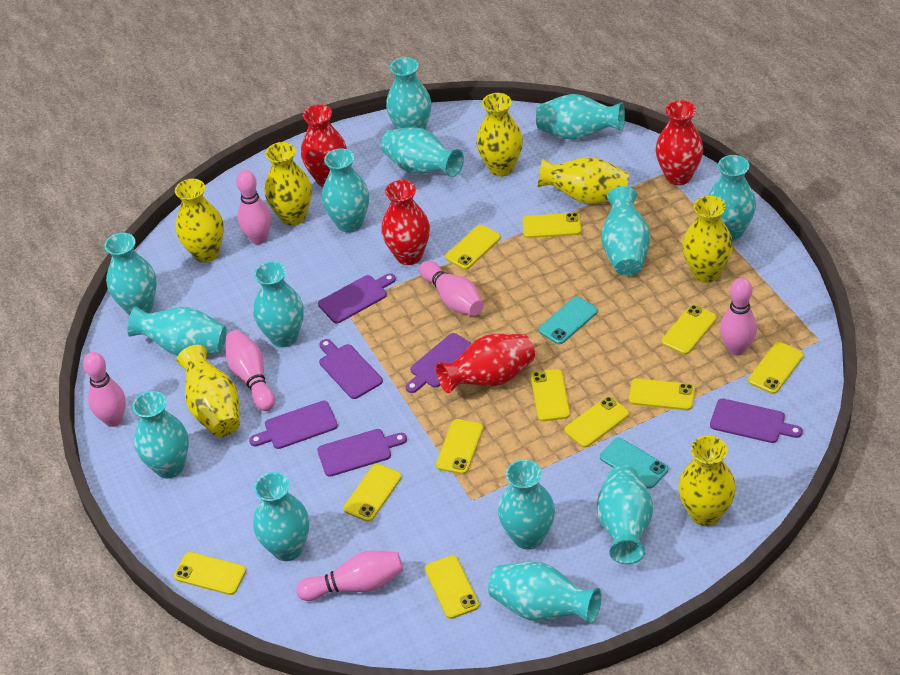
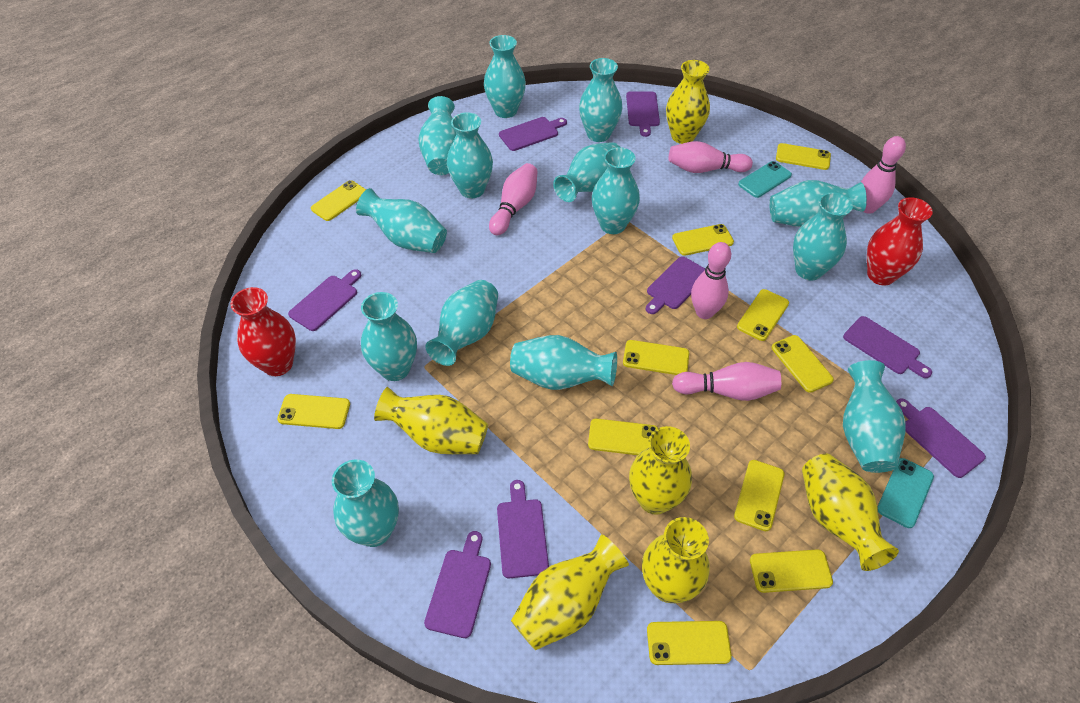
pink bowling pin: [83,352,126,427] [226,330,275,411] [236,170,271,245] [296,551,403,601] [419,261,484,316] [720,278,757,355] = 6 -> [489,163,538,235] [669,141,753,173] [672,362,781,401] [691,242,731,319] [861,136,906,214] = 5
purple cutting board: [249,401,338,449] [317,429,407,477] [318,273,396,323] [319,339,383,399] [406,333,472,393] [710,399,803,443] = 6 -> [288,269,361,331] [424,531,491,638] [497,480,549,579] [499,117,567,151] [626,91,660,137] [646,256,705,314] [843,316,932,378] [896,399,986,478] = 8
red vase: [301,104,347,187] [381,180,430,265] [436,334,535,393] [656,100,703,185] = 4 -> [230,287,296,376] [867,197,933,286] = 2
yellow vase: [175,179,224,263] [177,345,240,437] [265,142,312,226] [476,93,523,177] [538,157,629,204] [678,435,736,526] [682,196,733,283] = 7 -> [374,387,488,454] [511,534,629,650] [629,426,692,515] [642,517,709,603] [666,60,710,144] [802,454,899,571] = 6

